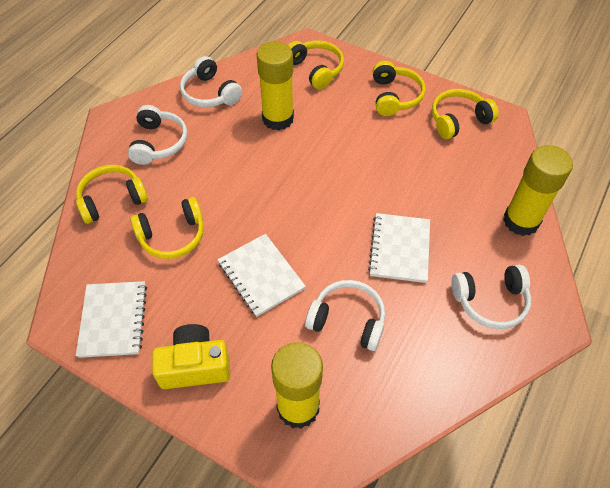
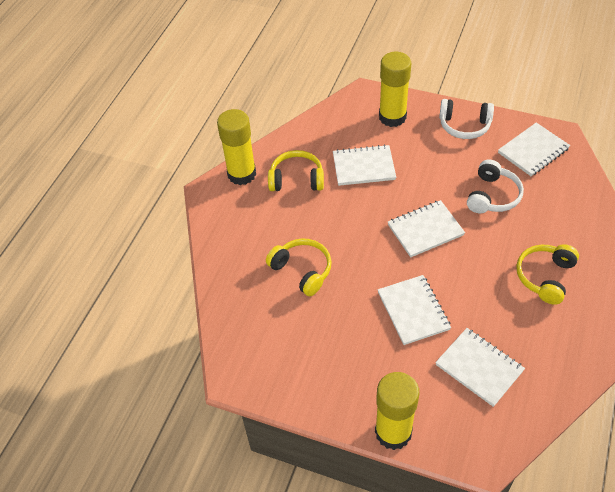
white headphones: [128,105,187,165] [180,56,242,107] [305,280,385,351] [451,265,531,329] = 4 -> [439,99,494,139] [467,159,524,213] = 2
white notebook: [76,281,147,358] [218,234,306,317] [368,213,430,283] = 3 -> [333,145,396,186] [378,275,451,345] [388,200,465,258] [435,328,525,407] [498,122,570,176] = 5
yellow camera: [152,324,230,389] = 1 -> none = 0
yellow headphones: [76,165,148,224] [130,197,204,259] [288,40,344,90] [373,61,426,116] [432,89,499,139] = 5 -> [266,239,332,296] [268,150,324,191] [516,244,579,305] = 3

